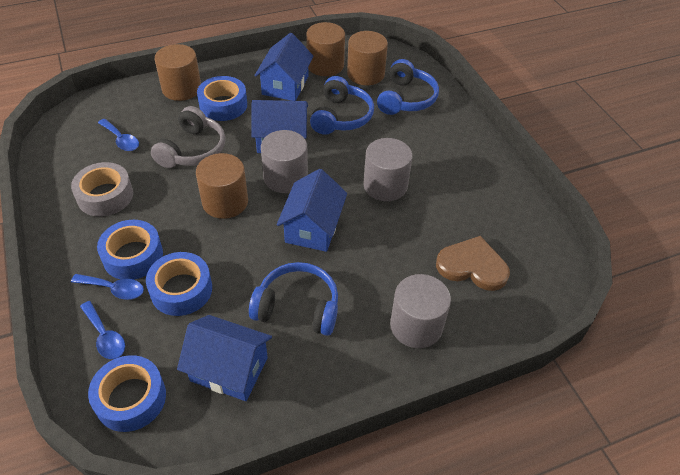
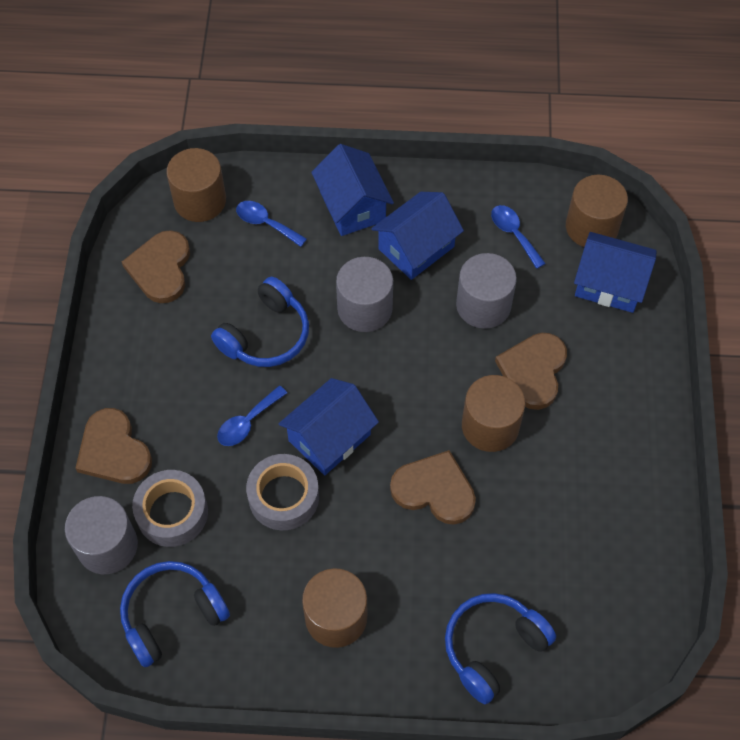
blue tape: [88,355,166,432] [97,220,163,280] [146,252,212,316] [197,76,247,121] = 4 -> none = 0
brown heart: [436,236,510,291] = 1 -> [75,408,152,484] [122,230,190,303] [390,450,476,525] [495,333,567,410] = 4
grey headphones: [151,106,225,168] = 1 -> none = 0
grey tape: [71,162,133,217] = 1 -> [132,470,208,547] [246,454,319,530] = 2

